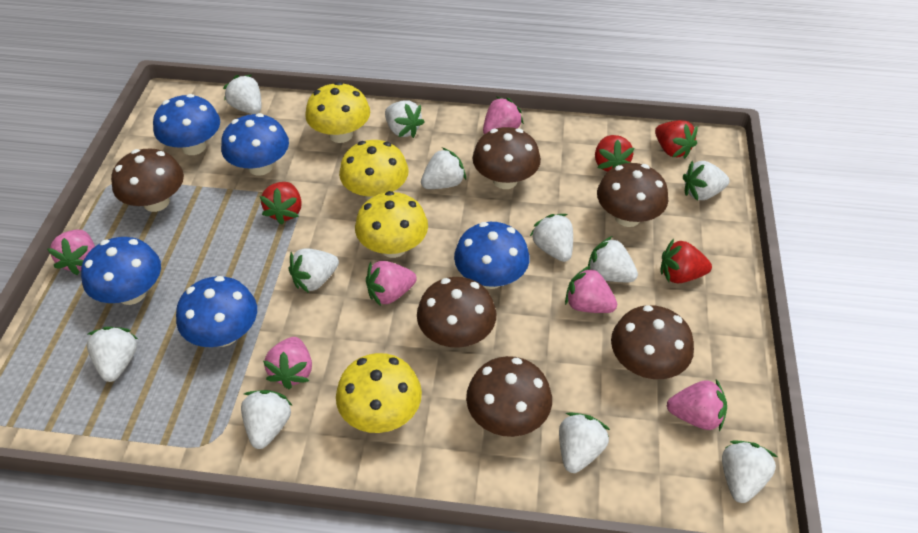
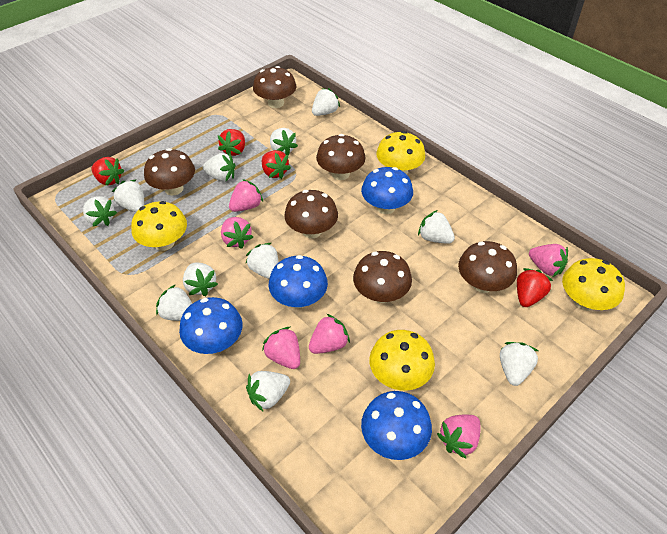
blue mushroom: [81,237,161,305] [153,94,220,155] [176,276,257,347] [221,113,289,176] [454,222,530,289] = 5 -> [179,297,243,354] [269,255,328,308] [361,167,413,214] [361,391,432,460] = 4

